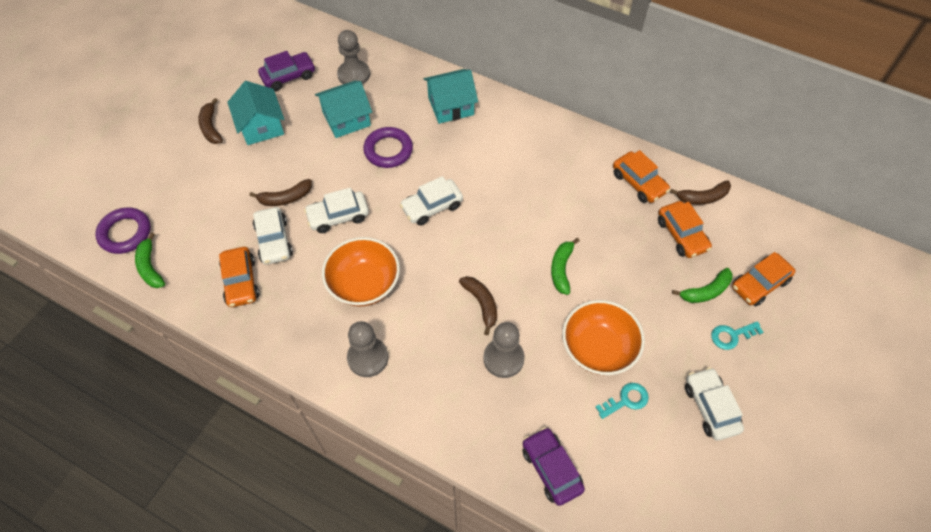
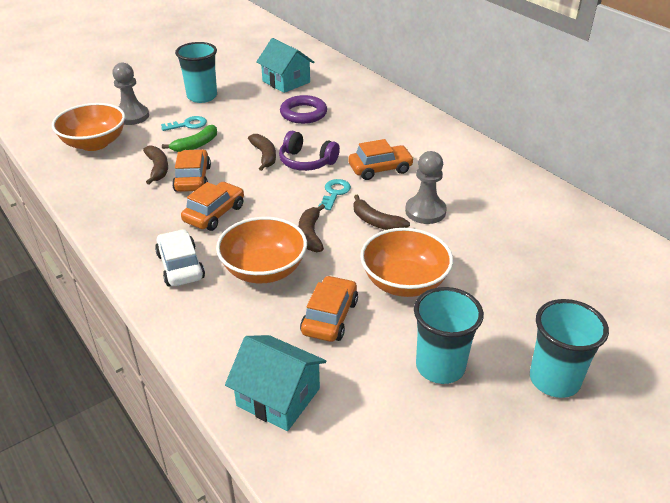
green banana: [135,232,165,288] [551,238,580,295] [672,268,732,303] = 3 -> [162,125,217,152] = 1
grey pawn: [337,30,370,85] [347,321,388,377] [483,322,525,378] = 3 -> [112,63,149,125] [405,151,447,224] = 2
orange bowl: [322,237,400,307] [562,300,645,375] = 2 -> [52,103,125,151] [216,217,307,283] [360,228,453,297] = 3
purple car: [258,51,315,91] [522,427,585,506] = 2 -> none = 0
purple headphones: none = 0 -> [279,130,340,171] = 1
purple ring: [95,207,151,254] [363,127,413,168] = 2 -> [280,95,327,124] = 1
turquoise cup: none = 0 -> [175,42,217,103] [414,287,484,384] [530,299,609,398] = 3
turquoise house: [227,81,284,145] [315,81,372,138] [424,69,478,124] = 3 -> [225,335,326,431] [256,38,314,93] = 2
white car: [253,207,293,264] [304,188,369,233] [400,176,463,225] [685,367,744,440] = 4 -> [155,229,205,286] = 1

